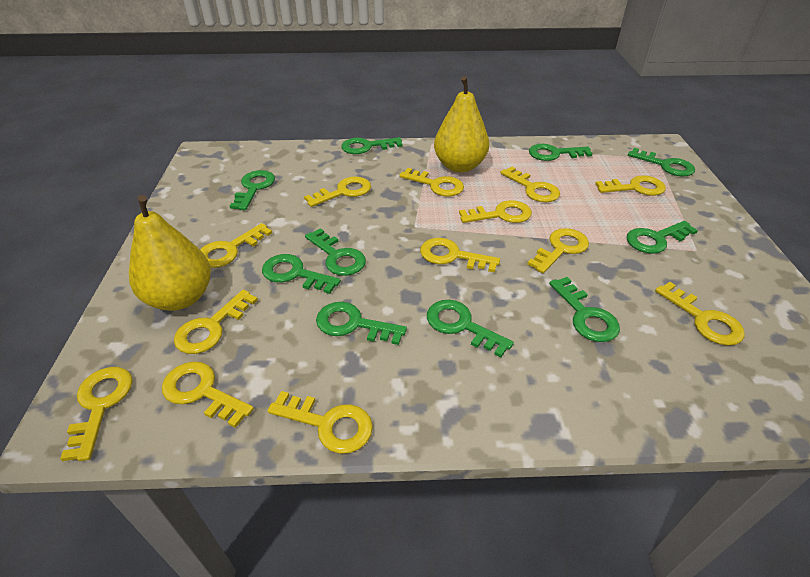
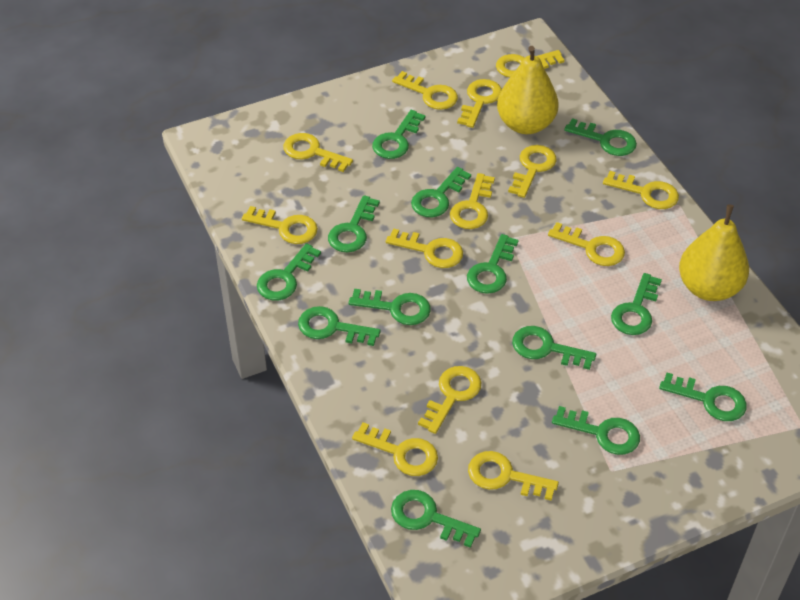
green key: [230,170,275,210] [262,254,341,294] [305,228,366,276] [316,302,407,345] [341,137,403,154] [427,300,514,358] [529,144,592,161] [549,277,620,342] [627,221,698,254] [628,148,695,176] = 10 -> [257,243,321,300] [298,306,381,346] [328,195,380,253] [349,289,431,325] [372,110,426,159] [391,490,481,548] [411,167,471,217] [467,234,518,294] [512,326,596,370] [552,406,640,455] [564,118,637,156] [611,273,662,335] [659,373,747,421] = 13

